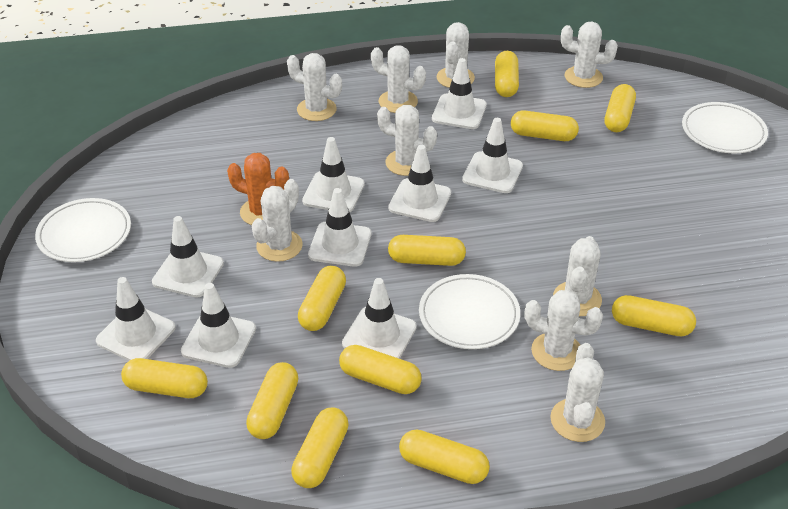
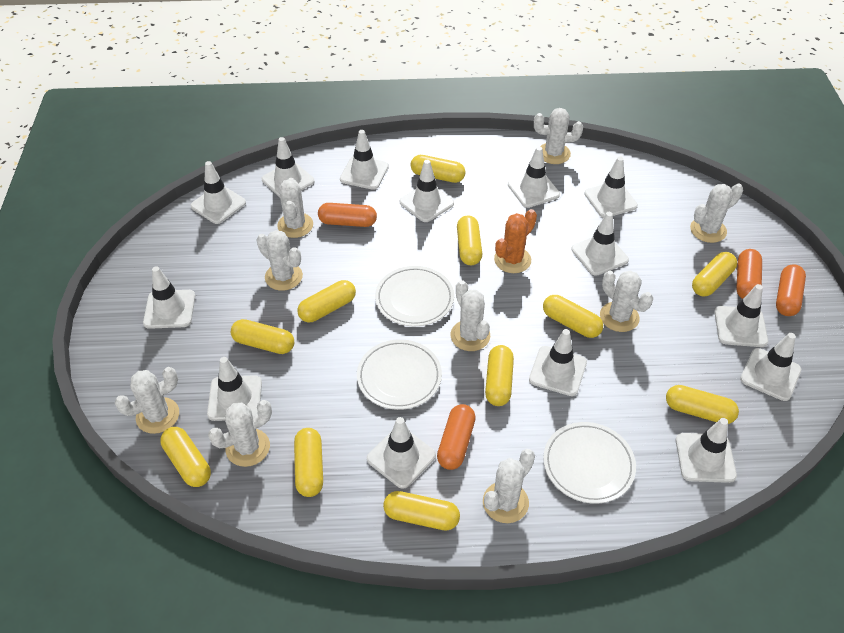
orange capsule: none = 0 -> [318,203,377,227] [437,404,476,470] [736,249,762,299] [776,264,806,316] = 4
white traffic cone: [96,277,175,361] [152,216,224,298] [181,283,256,368] [302,137,365,212] [308,188,371,267] [342,278,417,359] [388,145,451,222] [432,58,487,129] [462,118,523,193] = 9 -> [143,266,195,329] [191,161,246,224] [207,357,262,421] [262,137,315,197] [340,130,389,190] [367,417,436,489] [400,160,454,222] [508,146,560,208] [529,329,587,396] [571,212,629,276] [584,156,638,218] [676,418,737,483] [714,284,768,347] [740,333,801,401] = 14

